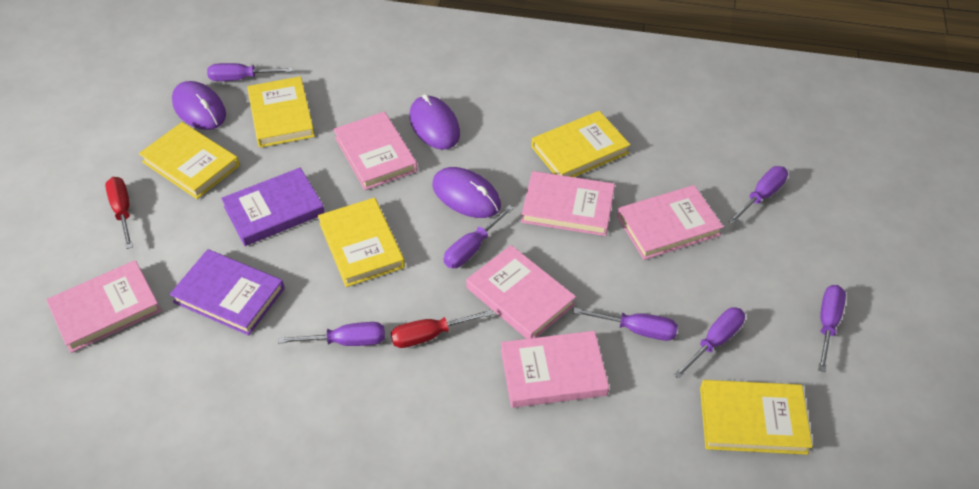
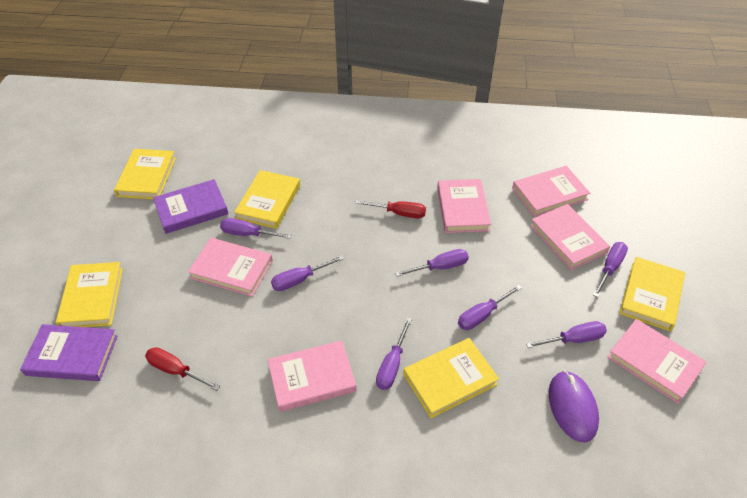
purple mouse: [172,81,226,130] [409,94,460,150] [432,167,501,218] = 3 -> [549,371,599,442] = 1

